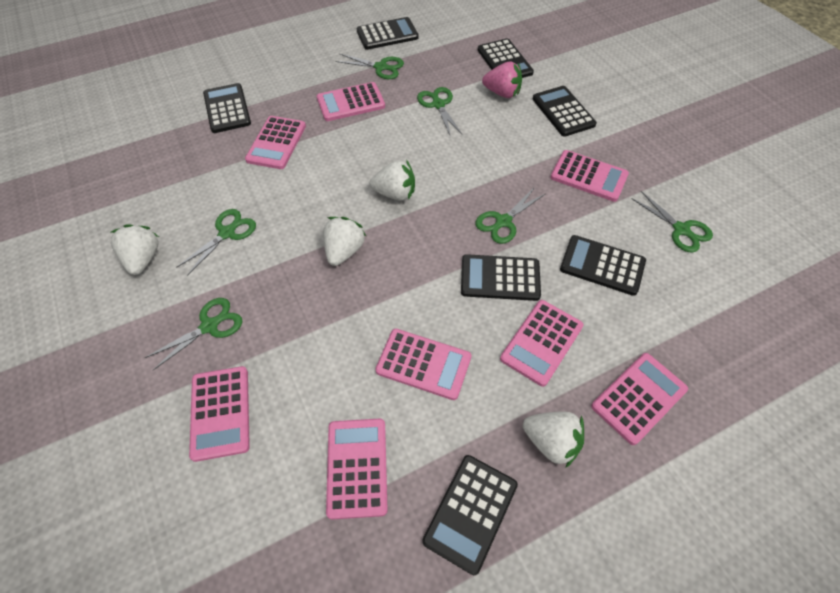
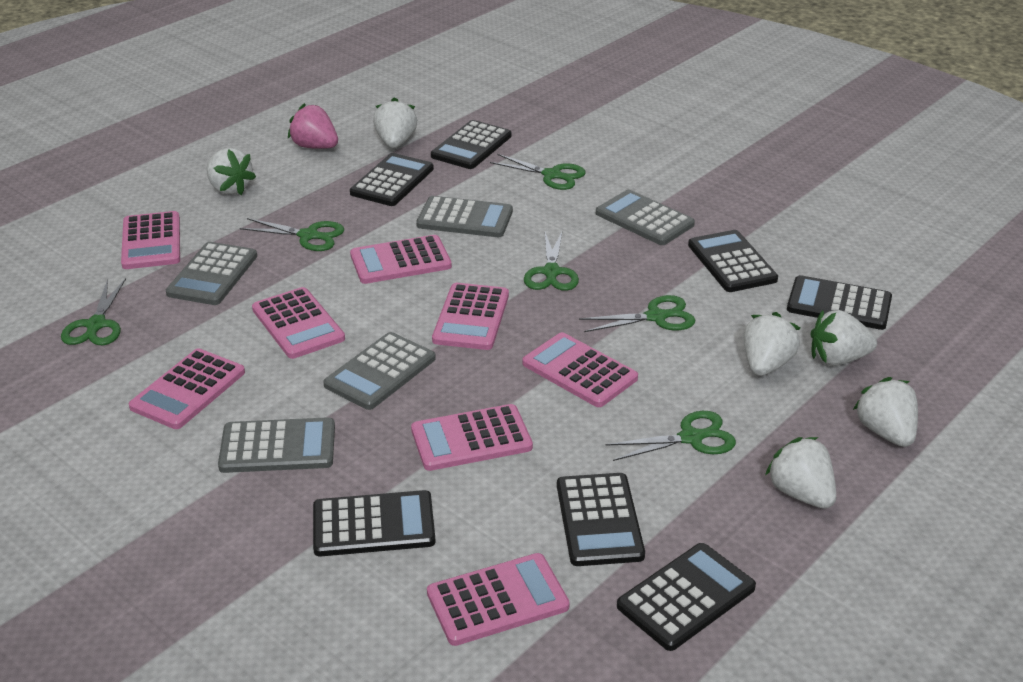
grey calculator: none = 0 -> [166,242,257,305] [218,417,335,473] [323,332,436,410] [416,196,513,237] [596,190,695,245] = 5
white strawberry: [111,224,159,275] [323,217,366,266] [370,160,415,200] [523,412,584,468] = 4 -> [206,148,256,195] [373,98,417,148] [743,312,800,376] [765,437,836,509] [811,310,877,366] [853,377,918,447] = 6

